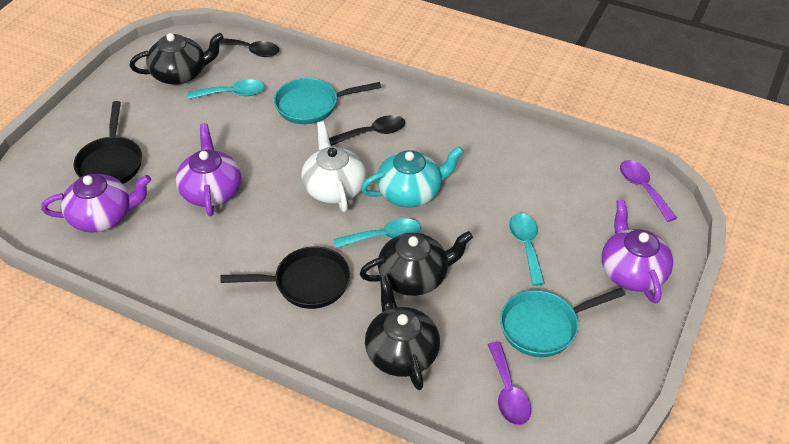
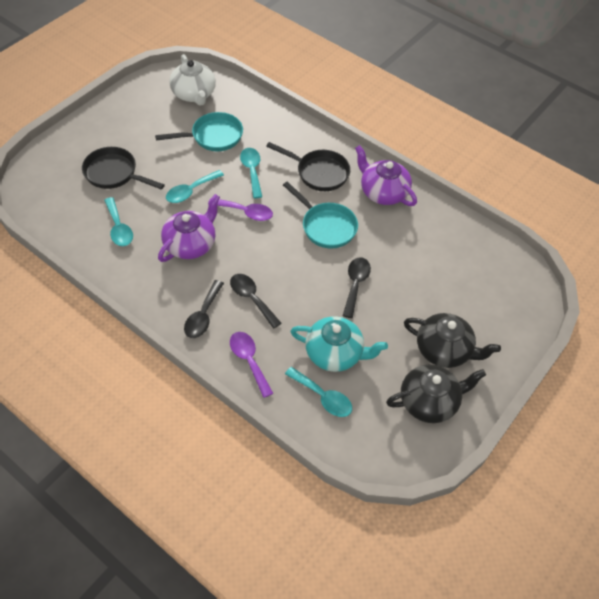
black spoon: [219,38,279,57] [329,115,405,146] = 2 -> [184,280,224,338] [230,274,281,329] [343,257,371,318] = 3
black teapot: [130,33,224,85] [359,231,473,296] [365,276,440,390] = 3 -> [386,364,486,423] [404,313,501,368] = 2
purple teapot: [41,174,151,233] [175,123,241,216] [602,199,673,304] = 3 -> [158,194,220,262] [355,145,417,206] = 2
turquoise spoon: [188,79,265,99] [334,218,421,248] [509,213,545,286] = 3 -> [104,197,133,246] [166,170,224,203] [240,148,262,198] [285,367,352,417] = 4

